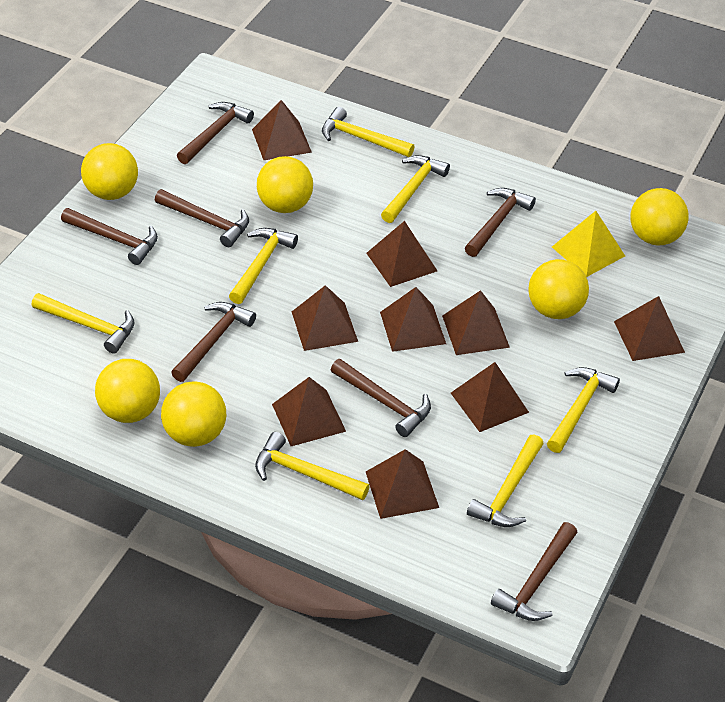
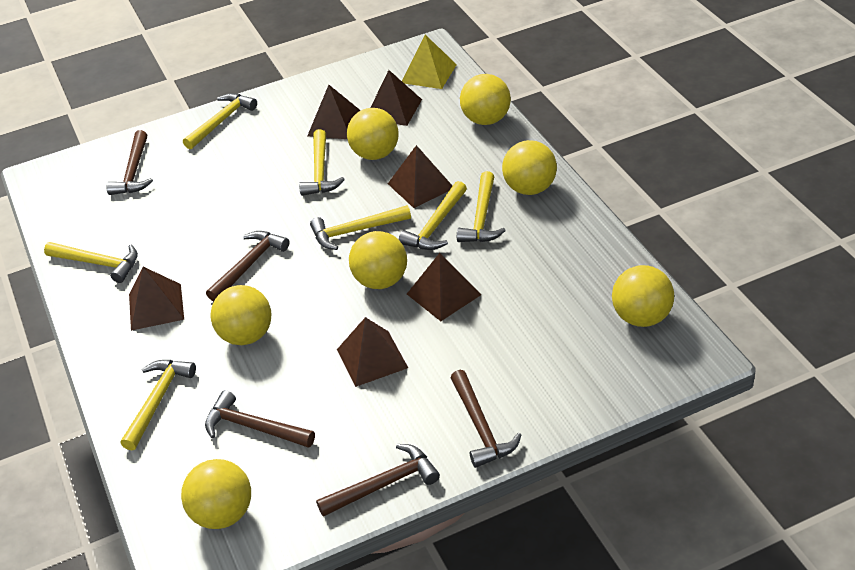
brown hammer: [61,208,158,265] [155,189,249,247] [171,302,256,382] [177,102,254,164] [331,359,431,437] [465,188,536,257] [491,522,578,621] = 7 -> [107,130,153,195] [205,390,315,448] [206,231,289,301] [316,444,440,517] [451,370,521,468] = 5
brown pyramid: [252,100,312,160] [272,377,346,446] [292,285,358,351] [366,221,437,287] [366,449,439,519] [380,287,446,352] [442,290,510,355] [451,362,529,432] [614,296,685,361] = 9 -> [129,267,184,331] [307,85,361,139] [337,317,408,387] [371,70,422,126] [388,145,452,208] [407,253,482,321] = 6
yellow ball: [81,143,138,200] [95,359,160,423] [161,381,226,447] [257,156,313,213] [528,259,589,319] [630,188,689,246] = 6 -> [181,459,251,529] [211,285,271,345] [347,108,399,160] [349,231,407,289] [460,74,511,125] [502,140,557,195] [612,265,674,327] = 7

